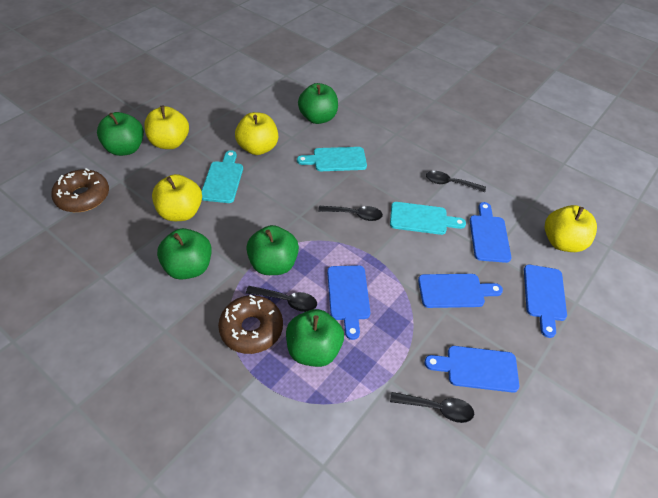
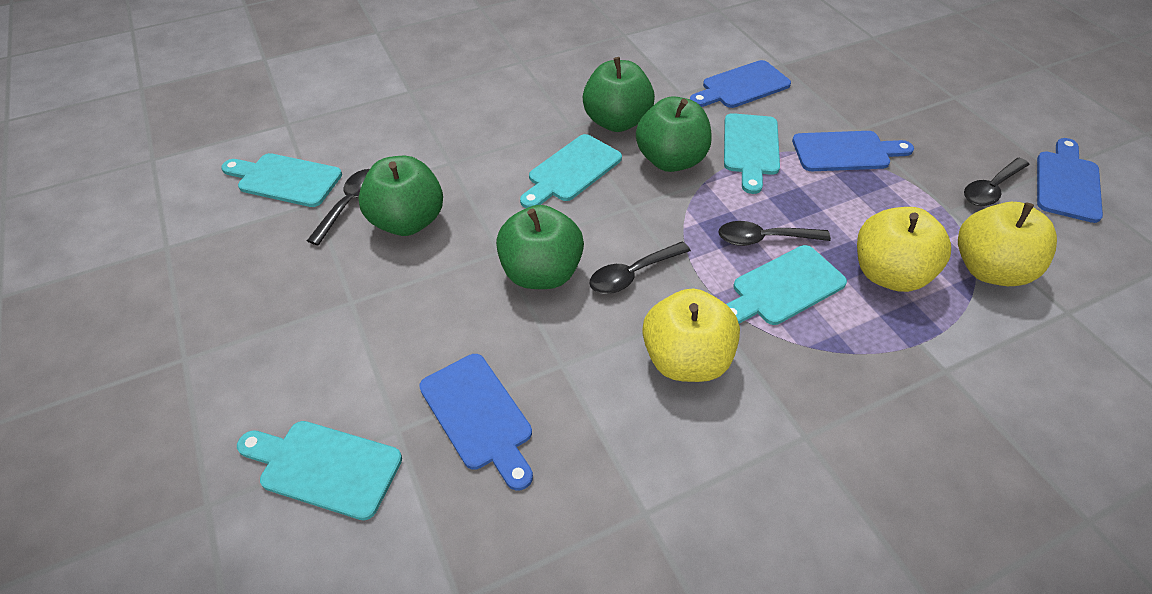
blue cutting board: [327,265,370,340] [418,274,503,308] [424,346,519,393] [470,202,511,263] [524,265,567,338] = 5 -> [419,354,533,490] [690,60,791,108] [792,131,914,171] [1037,138,1103,223] = 4
brown donut: [51,168,109,212] [218,295,283,354] = 2 -> none = 0
green apple: [97,112,144,156] [157,228,212,280] [246,225,299,275] [286,309,344,367] [298,83,338,124] = 5 -> [359,156,443,236] [496,205,584,289] [583,57,655,132] [636,96,712,172] = 4
turquoise cutting board: [202,150,243,203] [297,147,367,171] [390,202,466,235] = 3 -> [221,153,342,207] [237,421,402,520] [520,134,622,208] [724,113,780,194] [726,245,847,325] = 5
yellow apple: [144,106,189,149] [152,174,202,221] [235,112,278,155] [545,205,597,252] = 4 -> [642,289,740,382] [857,207,951,292] [958,202,1057,286] = 3

